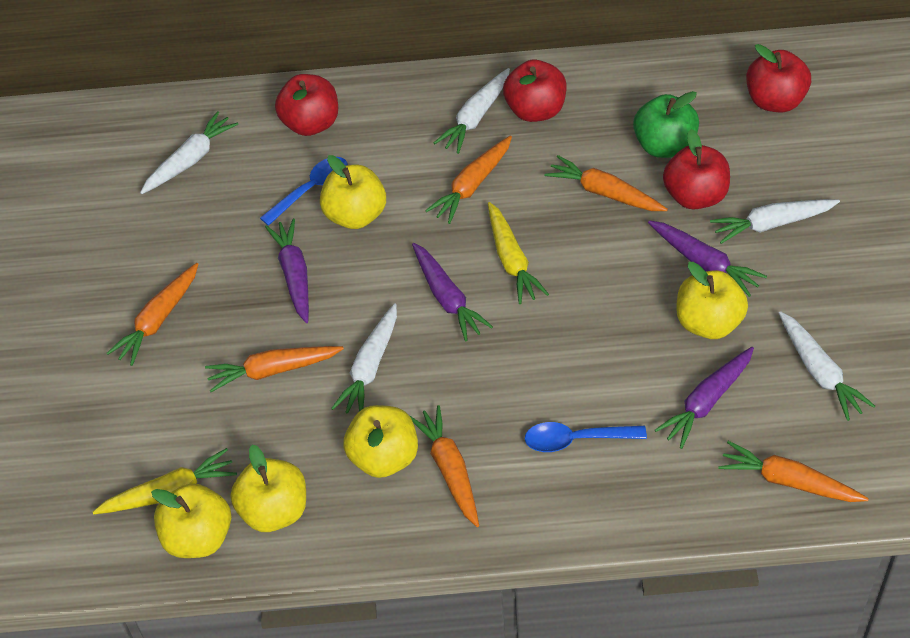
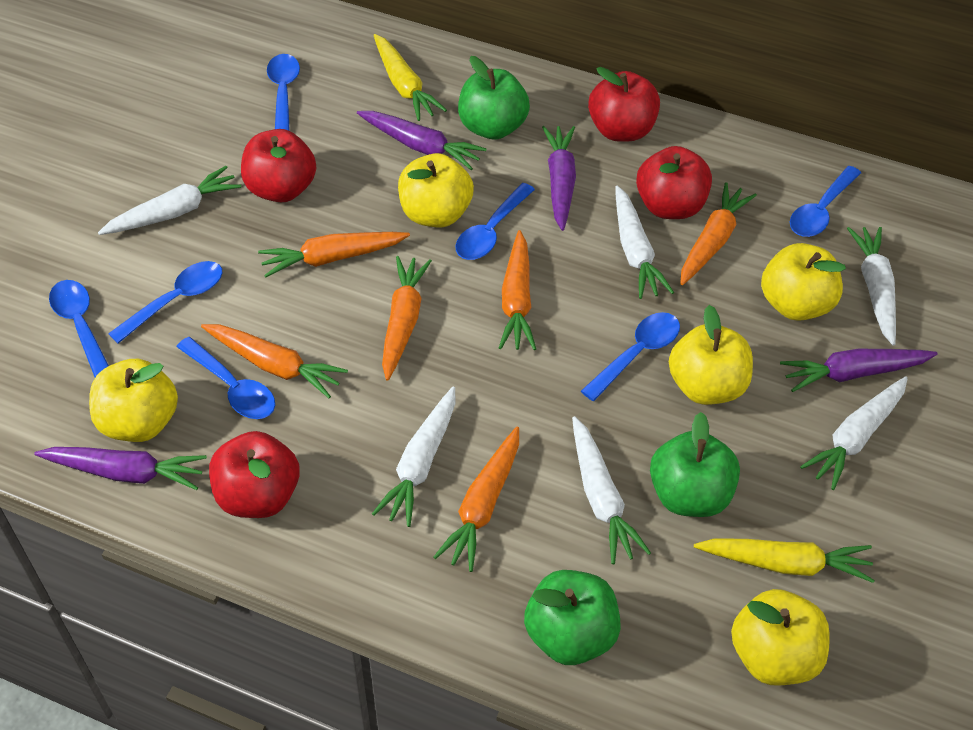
blue spoon: [260,157,348,226] [525,422,647,452] = 2 -> [49,280,109,377] [108,261,222,343] [176,337,275,419] [267,54,300,131] [455,183,535,260] [581,312,680,401] [790,166,861,237] = 7
green apple: [633,91,699,158] = 1 -> [458,56,530,139] [524,570,621,665] [650,412,740,517] = 3
white carrot: [140,111,238,194] [331,303,397,414] [434,68,510,154] [710,199,840,244] [779,311,875,421] = 5 -> [98,166,241,235] [372,387,455,527] [572,416,651,564] [615,186,674,299] [800,376,908,490] [847,227,896,345] = 6

